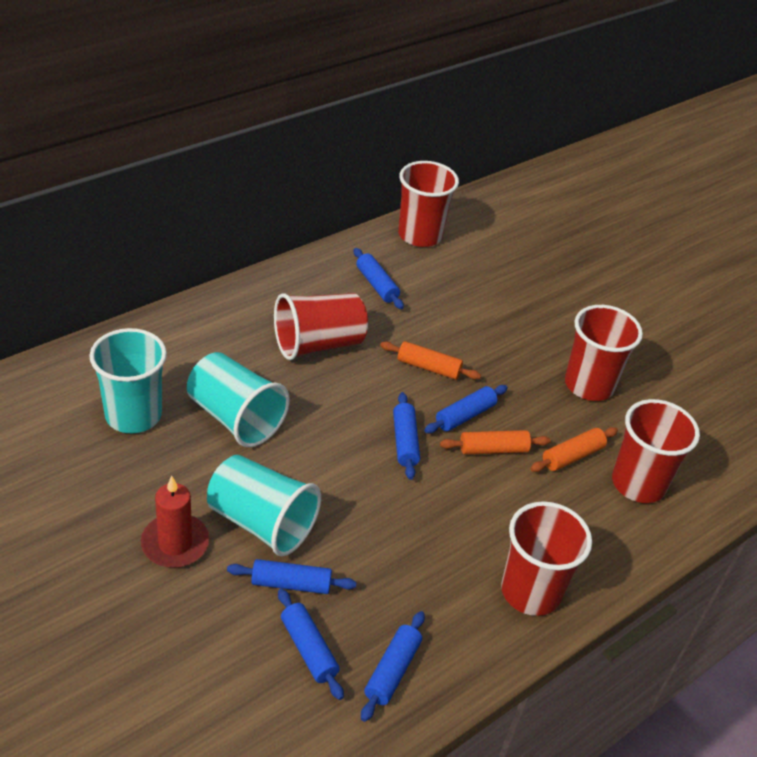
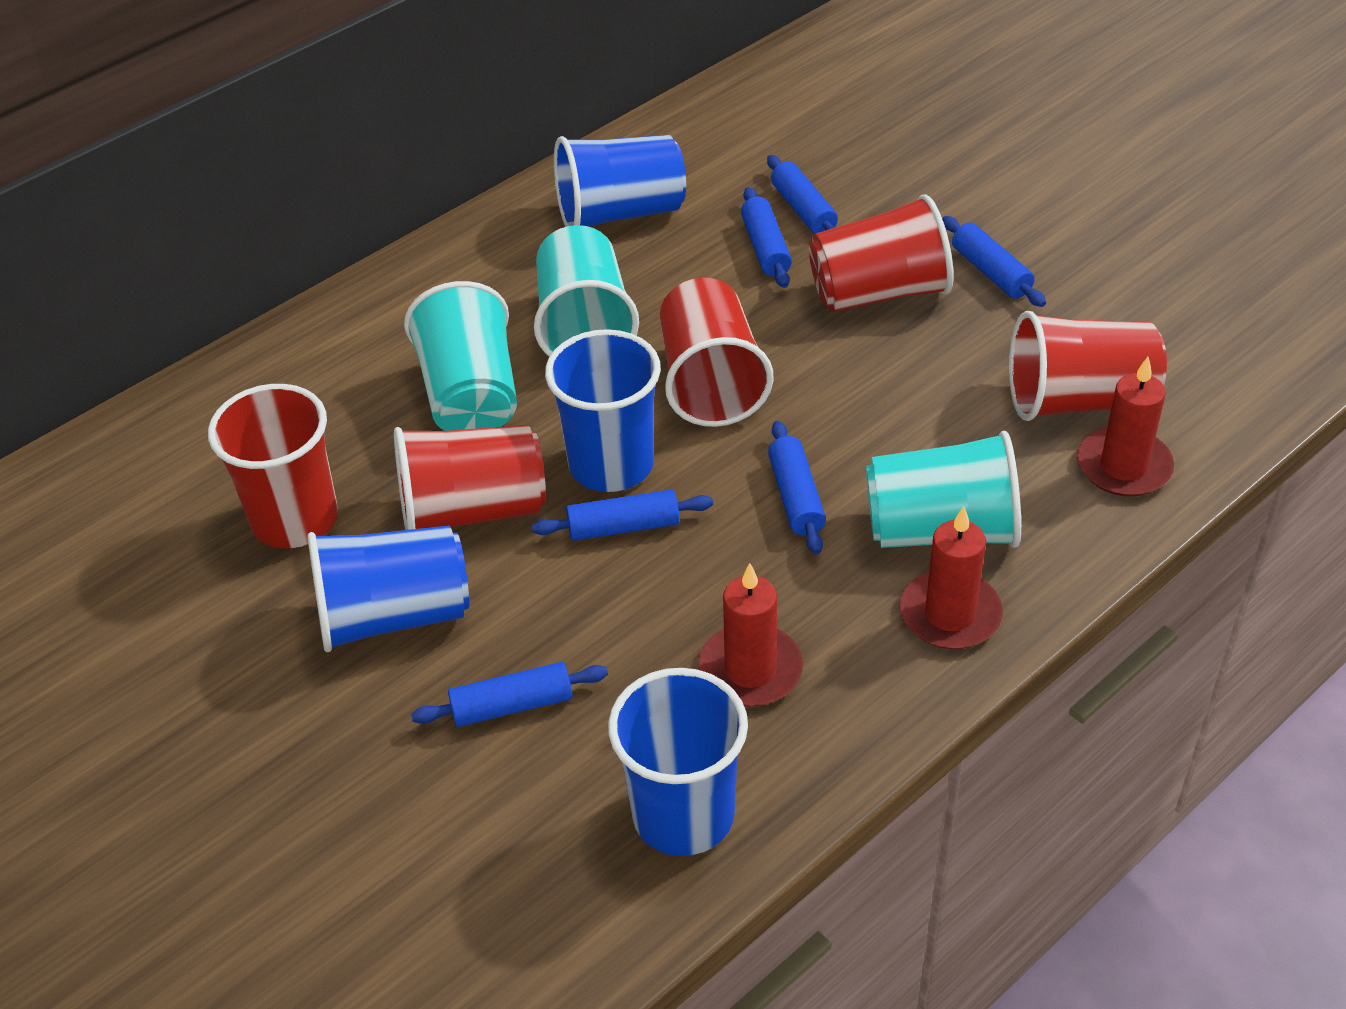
blue cup: none = 0 -> [307,525,469,652] [545,329,661,492] [554,135,686,227] [608,668,748,856] = 4
orange rolling pin: [380,341,481,380] [440,430,551,455] [530,427,618,472] = 3 -> none = 0
red candle: [141,476,209,568] = 1 -> [698,563,803,707] [899,506,1003,649] [1077,357,1174,496] = 3

